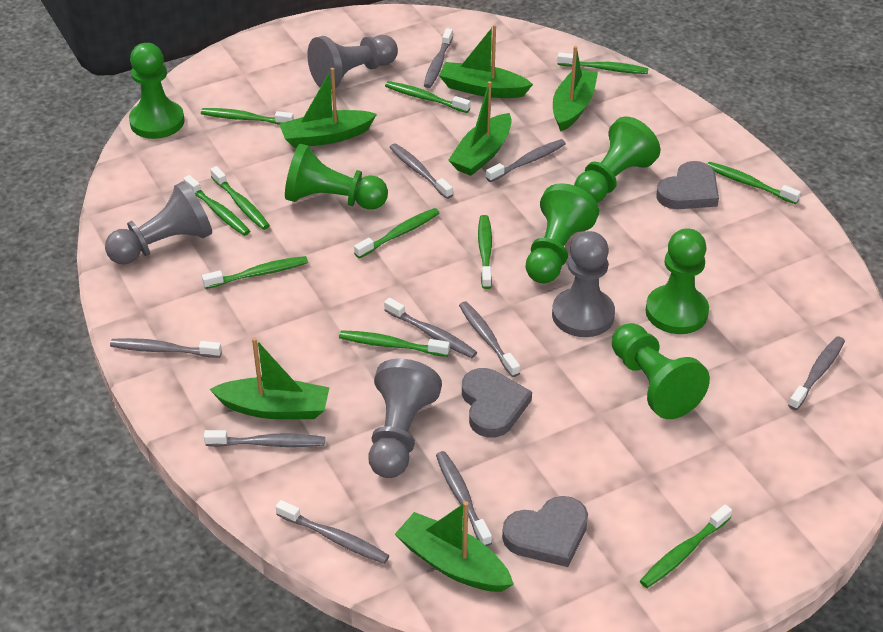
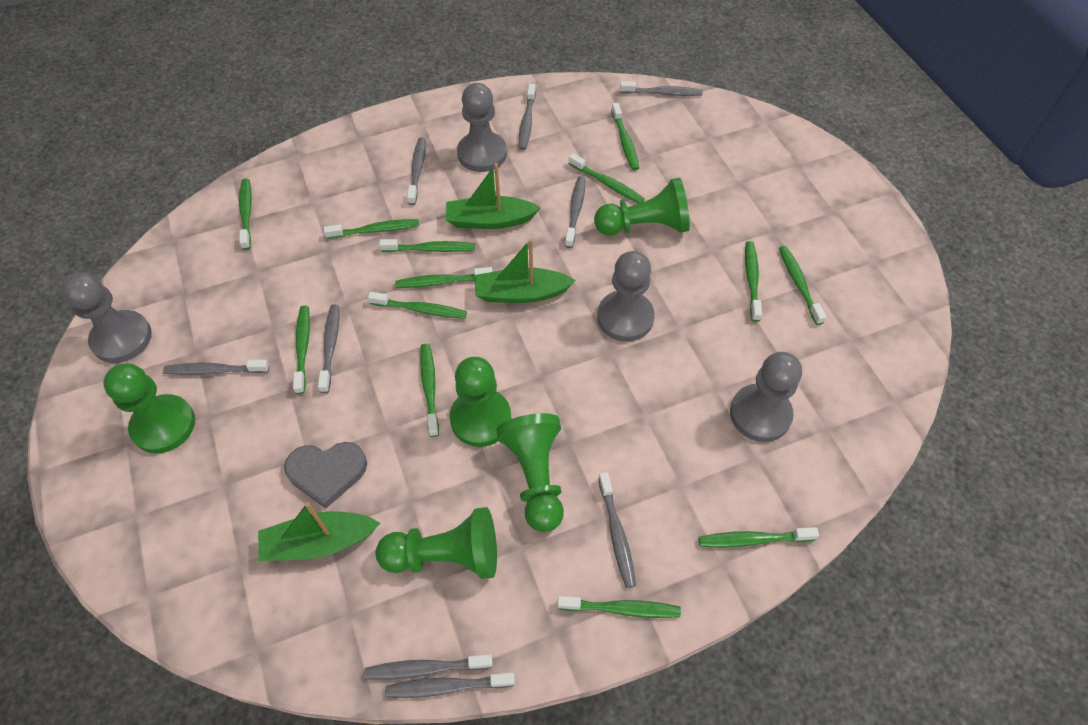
green boat: [210,338,330,419] [279,68,377,148] [395,501,514,592] [439,24,533,98] [448,81,512,176] [553,46,598,131] = 6 -> [258,502,380,561] [446,163,541,229] [475,239,576,303] = 3
green pawn: [129,43,185,139] [285,144,388,210] [526,183,599,283] [574,116,660,203] [612,323,710,419] [645,228,709,334] = 6 -> [103,363,195,454] [376,507,497,579] [450,357,512,447] [496,413,564,532] [594,177,690,235] = 5
green toothbrush: [183,175,250,236] [201,108,294,125] [202,256,308,289] [210,166,270,230] [339,330,450,357] [354,208,439,259] [385,81,470,113] [478,215,492,289] [557,52,649,74] [640,504,732,588] [707,162,801,204] = 11 -> [239,178,252,250] [293,306,310,394] [324,219,419,239] [368,292,467,319] [379,239,475,252] [395,267,492,288] [420,344,439,437] [557,596,681,618] [569,153,645,203] [611,103,639,171] [699,527,819,548] [745,241,762,322] [779,246,826,325] = 13
grey heart: [462,368,532,438] [502,496,588,567] [656,161,719,209] = 3 -> [284,442,367,509] = 1
grey toothbrush: [110,338,222,358] [204,430,325,447] [276,500,390,564] [384,298,477,358] [389,143,453,199] [424,28,453,88] [436,451,492,546] [459,301,520,377] [486,139,566,182] [788,336,845,410] = 10 -> [163,360,269,375] [318,304,339,393] [364,654,493,680] [385,672,515,698] [407,137,426,205] [519,84,536,150] [565,176,585,248] [598,472,636,588] [620,81,703,96] = 9

